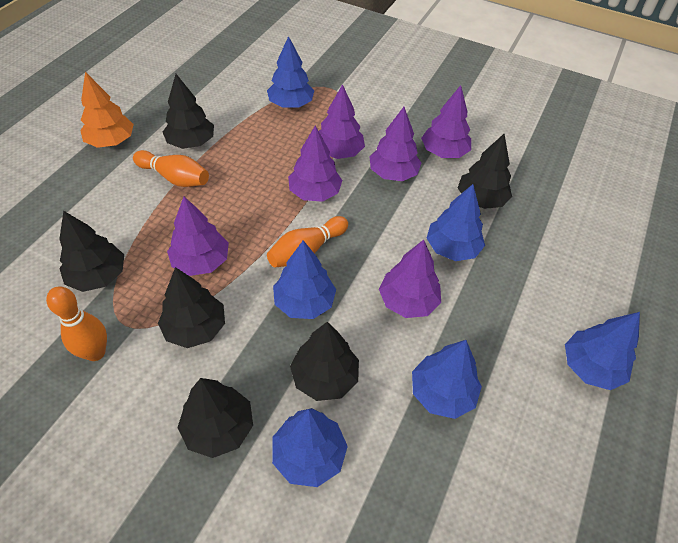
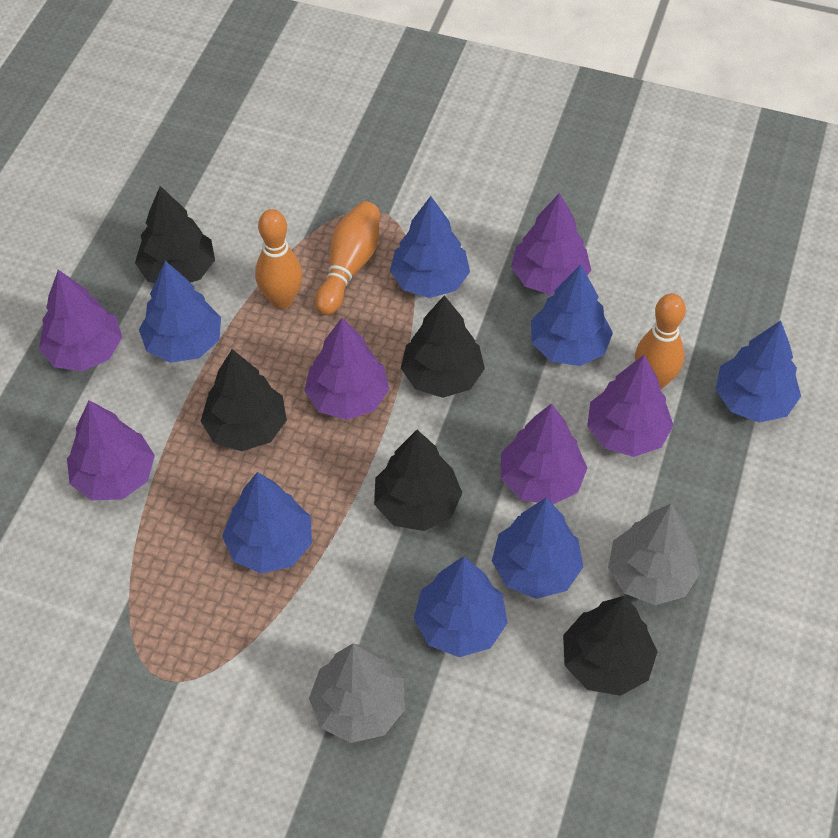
black tree: [59,211,124,292] [158,267,225,348] [163,74,214,149] [177,378,253,458] [290,322,359,401] [458,134,512,209] = 6 -> [135,186,215,283] [201,349,287,451] [374,430,462,531] [401,295,485,398] [563,596,658,696] = 5
blue tree: [267,36,314,108] [272,408,348,487] [273,240,336,319] [412,340,482,419] [426,184,485,261] [565,312,640,390] = 6 -> [139,261,221,363] [222,472,312,574] [390,196,470,298] [414,557,507,657] [492,497,583,599] [531,264,613,366] [716,320,801,423] = 7
grey tree: none = 0 -> [309,644,405,743] [608,504,700,605] = 2
orange tree: [80,72,134,148] = 1 -> none = 0

